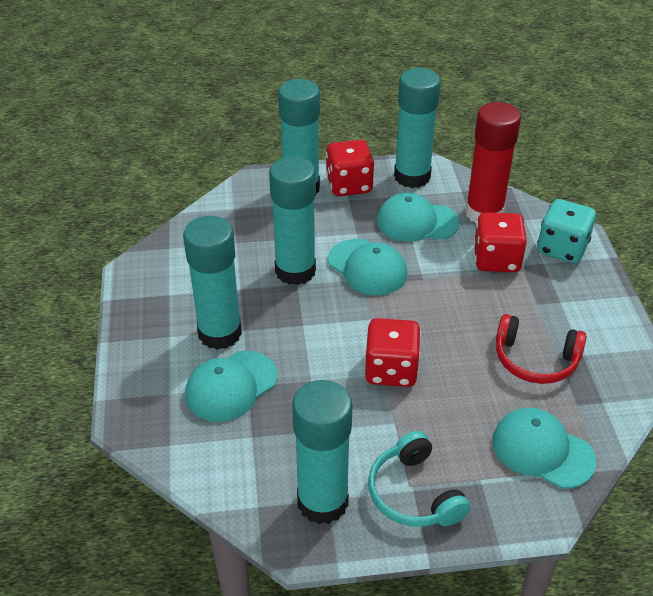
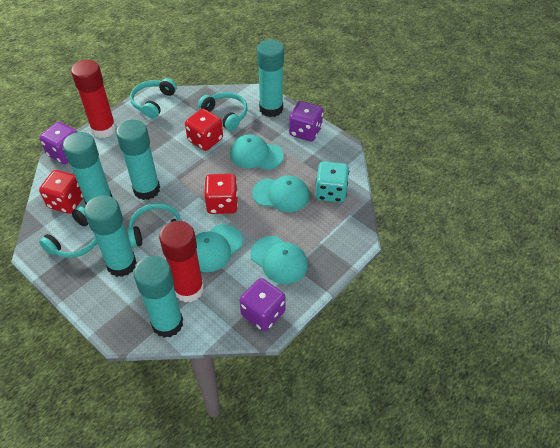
purple dice: none = 0 -> [39,122,77,164] [239,278,286,331] [289,101,323,142] = 3
red glue stick: [465,102,521,223] = 1 -> [71,60,116,138] [159,221,204,303] = 2
red headphones: [496,314,586,384] = 1 -> none = 0
turquoise headphones: [368,431,470,527] = 1 -> [39,206,97,258] [127,203,182,248] [130,78,177,119] [198,92,248,131] = 4

